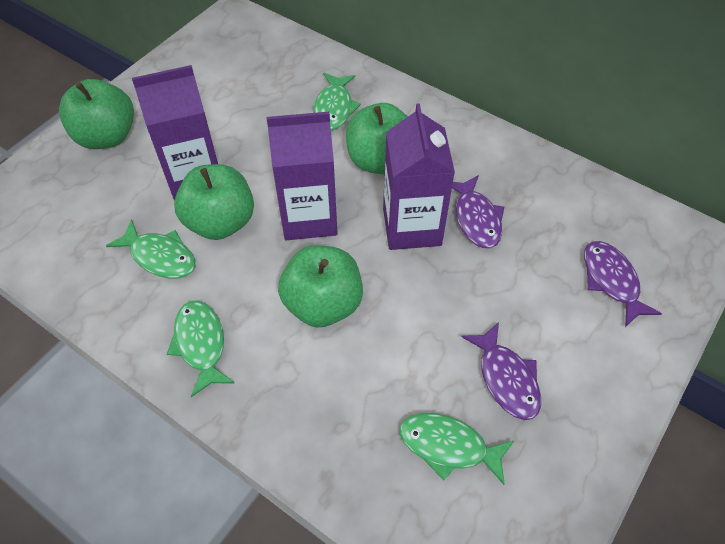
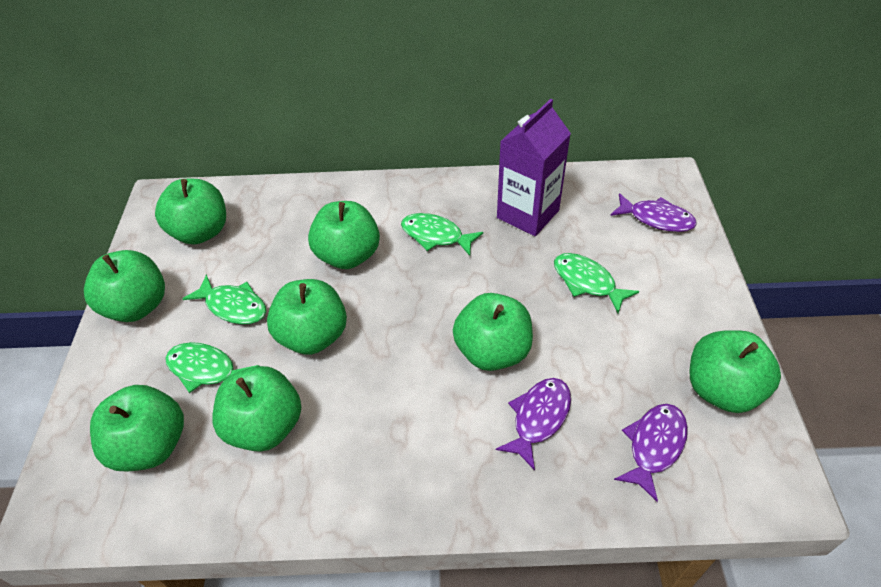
green apple: [59,79,134,149] [174,164,254,240] [278,245,363,328] [346,103,408,175] = 4 -> [84,250,165,322] [90,385,184,471] [155,178,226,244] [212,366,301,452] [267,279,347,355] [308,201,380,269] [453,293,533,371] [690,330,781,413] = 8
purple carton: [132,65,218,201] [266,112,338,240] [383,103,455,250] = 3 -> [497,99,571,236] = 1

